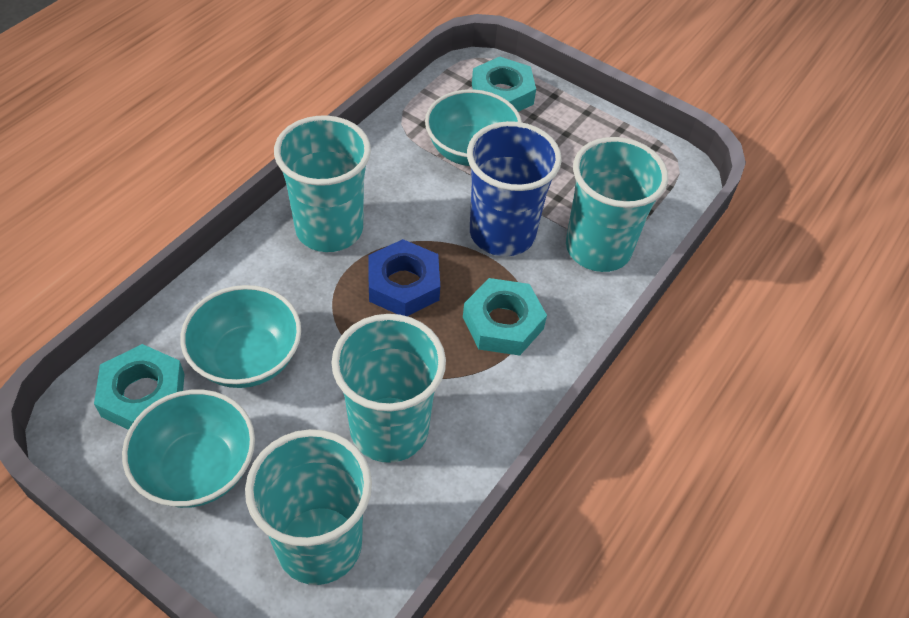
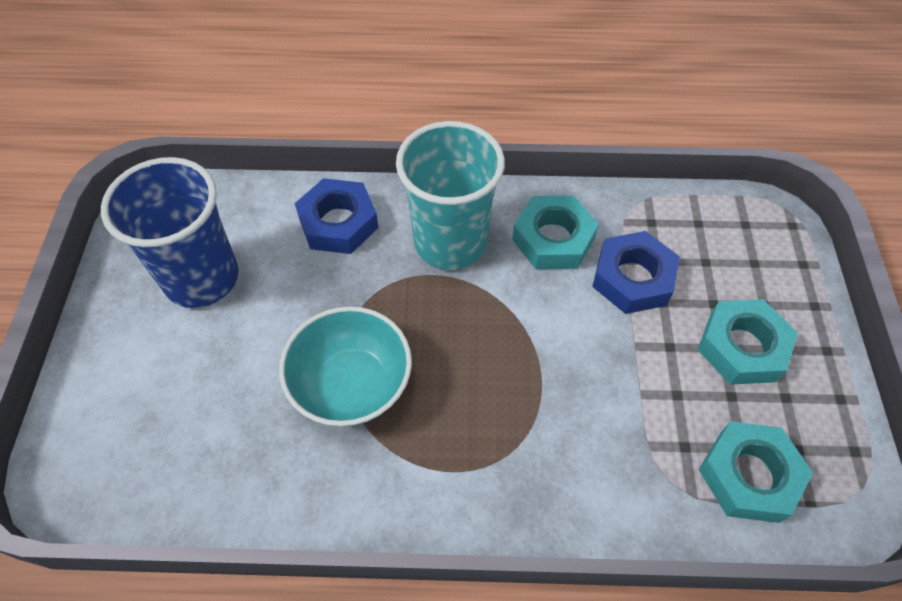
blue nut: [368,239,440,316] = 1 -> [295,178,379,254] [592,231,680,314] = 2
turquoise bowl: [122,390,255,508] [180,285,301,388] [425,89,522,166] = 3 -> [279,306,412,426] = 1
turquoise cup: [245,429,372,585] [274,115,371,252] [331,314,446,463] [566,137,668,272] = 4 -> [396,121,505,270] = 1

